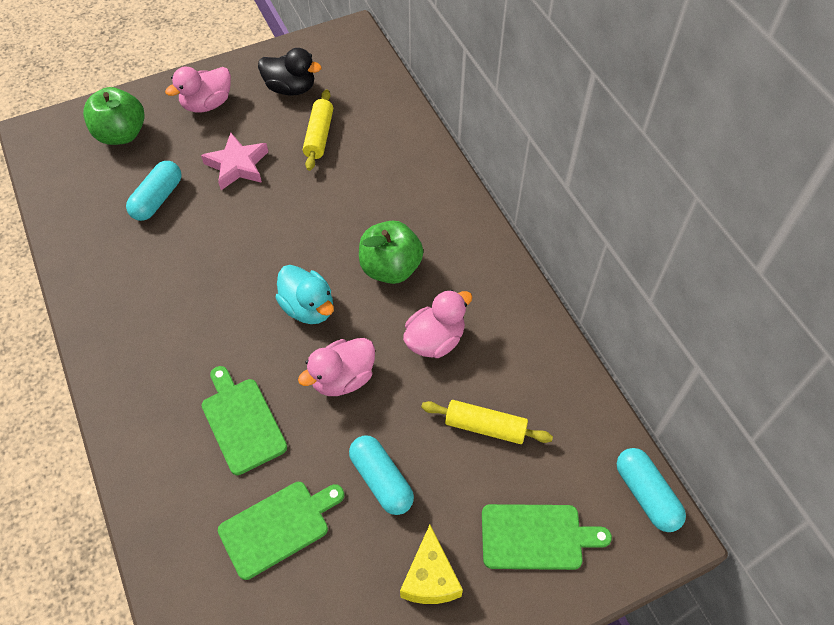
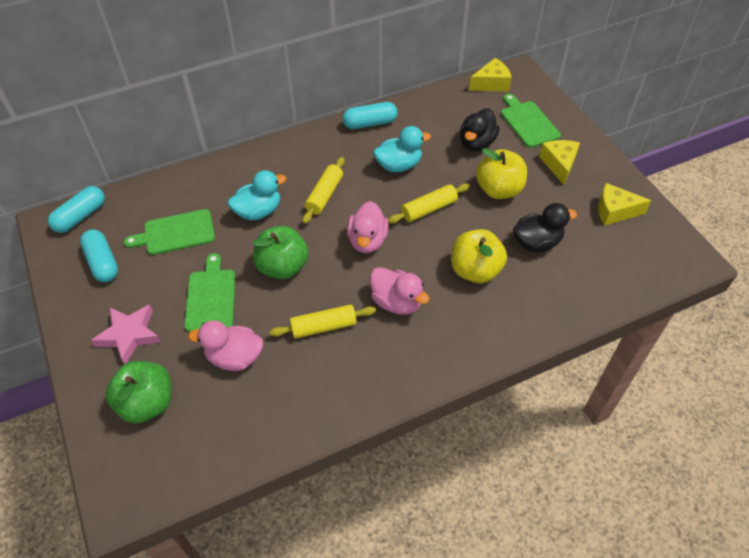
black duck: [258,48,322,96] = 1 -> [460,108,500,151] [513,203,577,252] = 2
turquoise duck: [275,265,334,324] = 1 -> [228,170,286,220] [373,126,431,172] = 2
yellow apple: none = 0 -> [451,229,507,283] [476,148,527,199] = 2
yellow cheese: [400,525,463,604] = 1 -> [469,58,512,92] [539,140,580,185] [598,183,651,226] = 3
yellow rolling pin: [303,89,333,171] [421,400,553,444] = 2 -> [269,304,376,339] [303,157,345,224] [388,183,470,224] = 3

